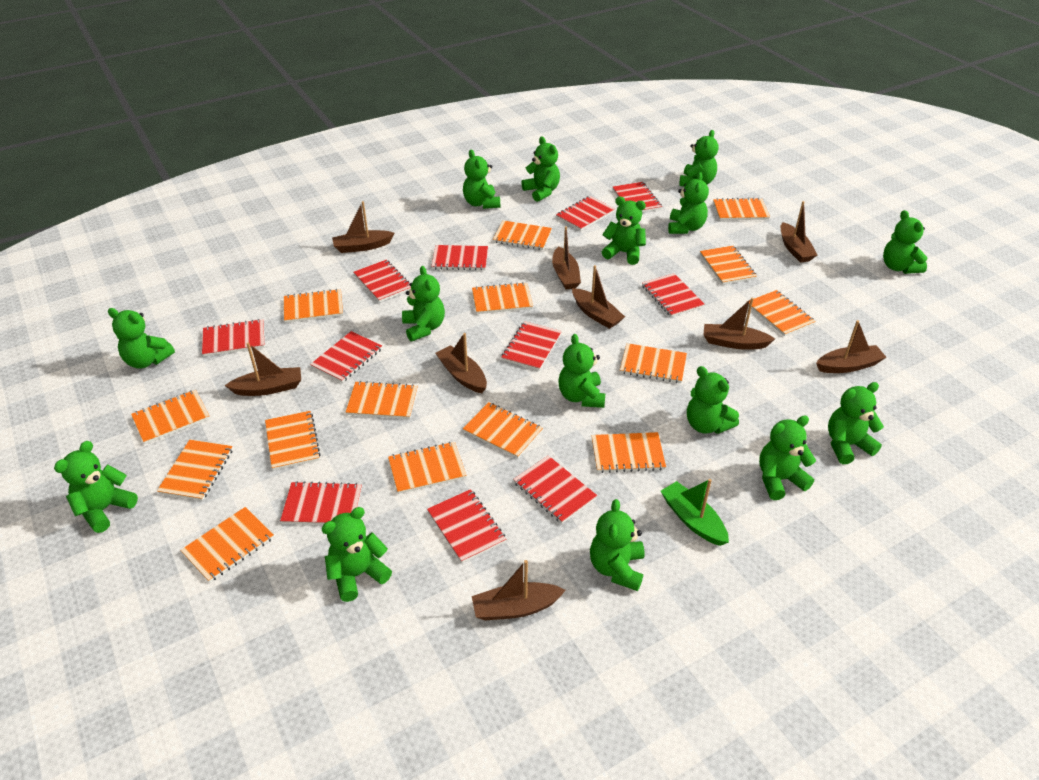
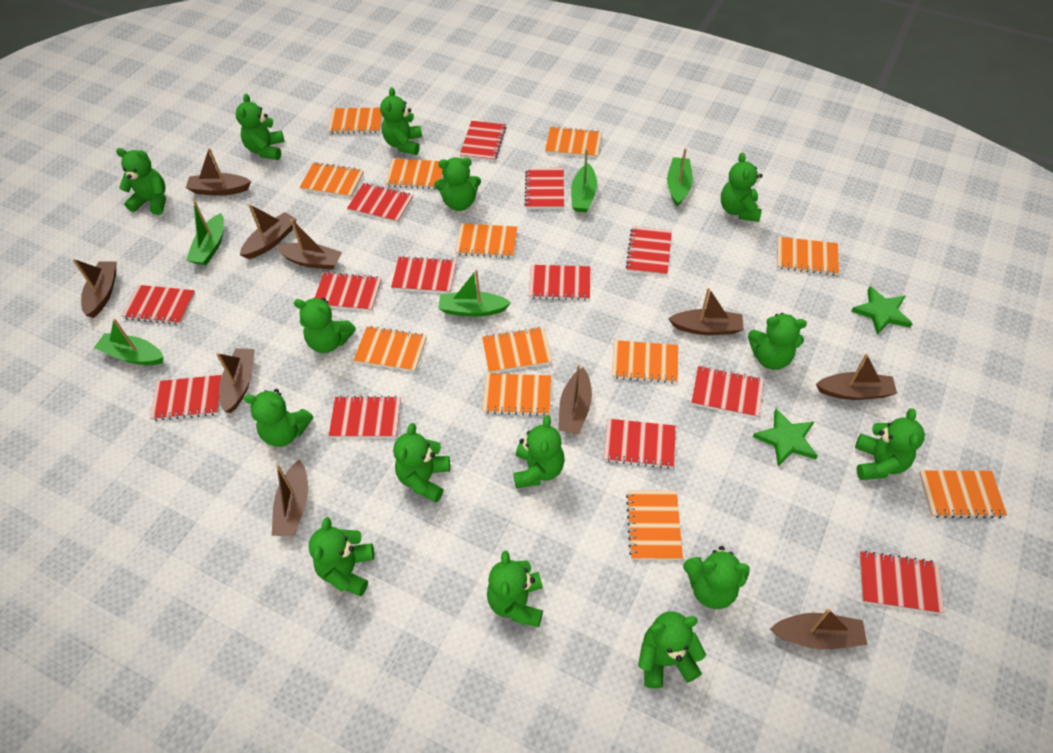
brown boat: [225,343,301,396] [332,201,394,253] [436,333,487,393] [472,560,566,620] [552,226,581,289] [572,265,625,329] [703,298,775,350] [781,201,817,263] [816,320,886,373] = 9 -> [73,259,116,318] [186,148,251,196] [216,348,255,413] [240,204,297,259] [272,460,308,536] [275,219,342,270] [559,364,592,434] [668,288,744,335] [770,609,867,649] [816,354,897,400] = 10
green boat: [661,479,729,546] = 1 -> [94,319,164,365] [186,201,224,265] [438,270,511,317] [571,148,597,213] [667,148,693,206] = 5
green star: none = 0 -> [753,409,818,467] [851,286,913,335] = 2
orange notebook: [131,390,210,444] [157,440,233,501] [180,507,274,583] [265,411,321,470] [284,289,343,323] [346,381,418,419] [388,442,467,494] [463,402,543,458] [472,282,533,314] [493,221,552,250] [591,432,666,473] [620,343,687,383] [700,246,757,285] [713,198,770,220] [747,290,816,336] = 15 -> [300,162,364,198] [328,108,382,134] [354,326,427,372] [385,158,442,190] [455,223,517,258] [482,327,552,373] [482,373,551,416] [545,126,602,158] [612,340,678,383] [626,490,683,560] [777,237,839,276] [919,471,1007,518] = 12
red notebook: [202,319,265,357] [280,481,362,525] [310,331,382,383] [353,260,411,302] [427,489,506,563] [431,245,488,270] [501,321,562,371] [513,455,597,524] [556,196,615,231] [613,182,662,212] [642,273,705,317] = 11 -> [121,285,195,325] [150,375,222,421] [315,272,382,311] [329,396,401,438] [347,183,413,223] [391,256,457,293] [460,121,506,161] [524,168,564,209] [529,265,590,300] [604,419,676,469] [626,226,672,276] [691,366,764,418] [859,551,945,614] = 13

